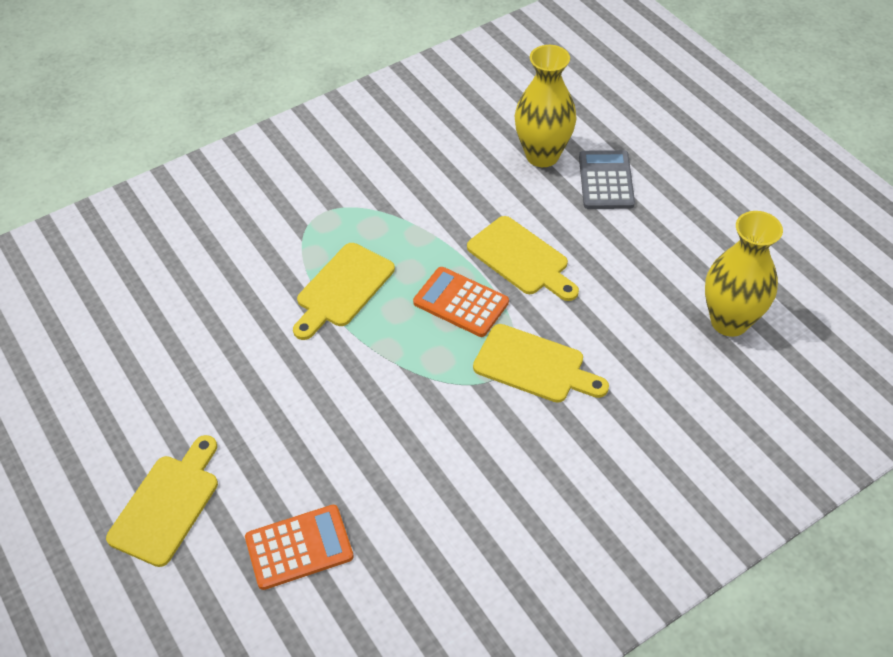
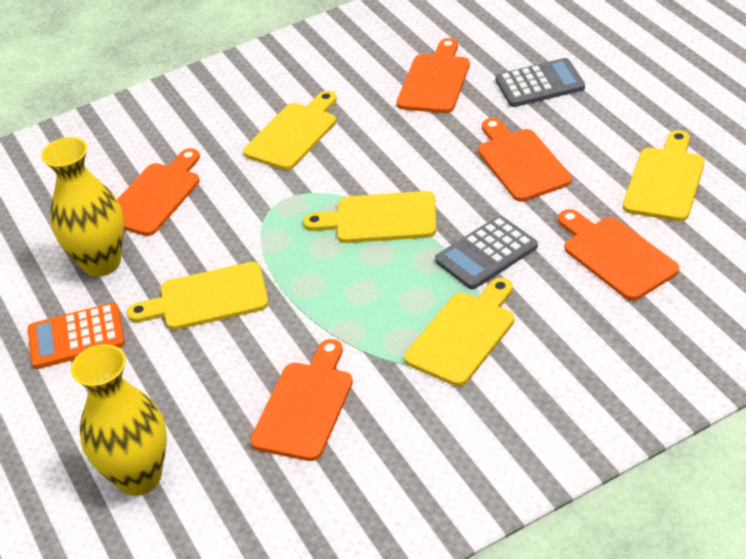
grey calculator: [579,150,635,209] = 1 -> [435,216,538,289] [495,58,585,107] = 2
orange calculator: [245,505,354,590] [413,267,509,337] = 2 -> [28,303,125,369] = 1
orange cutting board: none = 0 -> [117,148,200,236] [250,339,353,461] [397,38,470,113] [478,118,572,202] [558,209,679,301] = 5
yellow cutting board: [106,435,218,567] [293,243,395,340] [467,216,579,301] [473,324,609,403] = 4 -> [127,262,269,330] [243,91,337,170] [303,191,436,243] [404,278,514,386] [623,130,704,221] = 5

